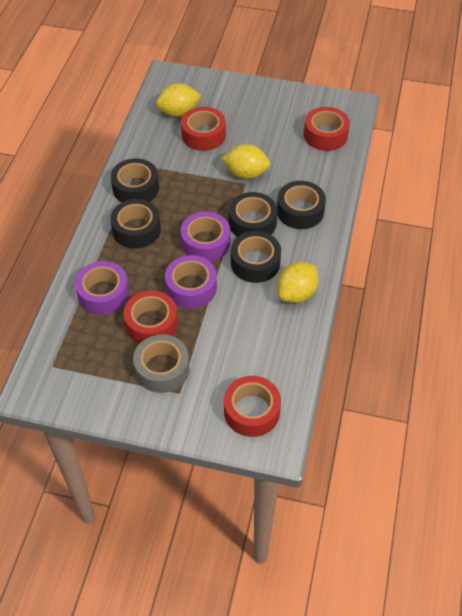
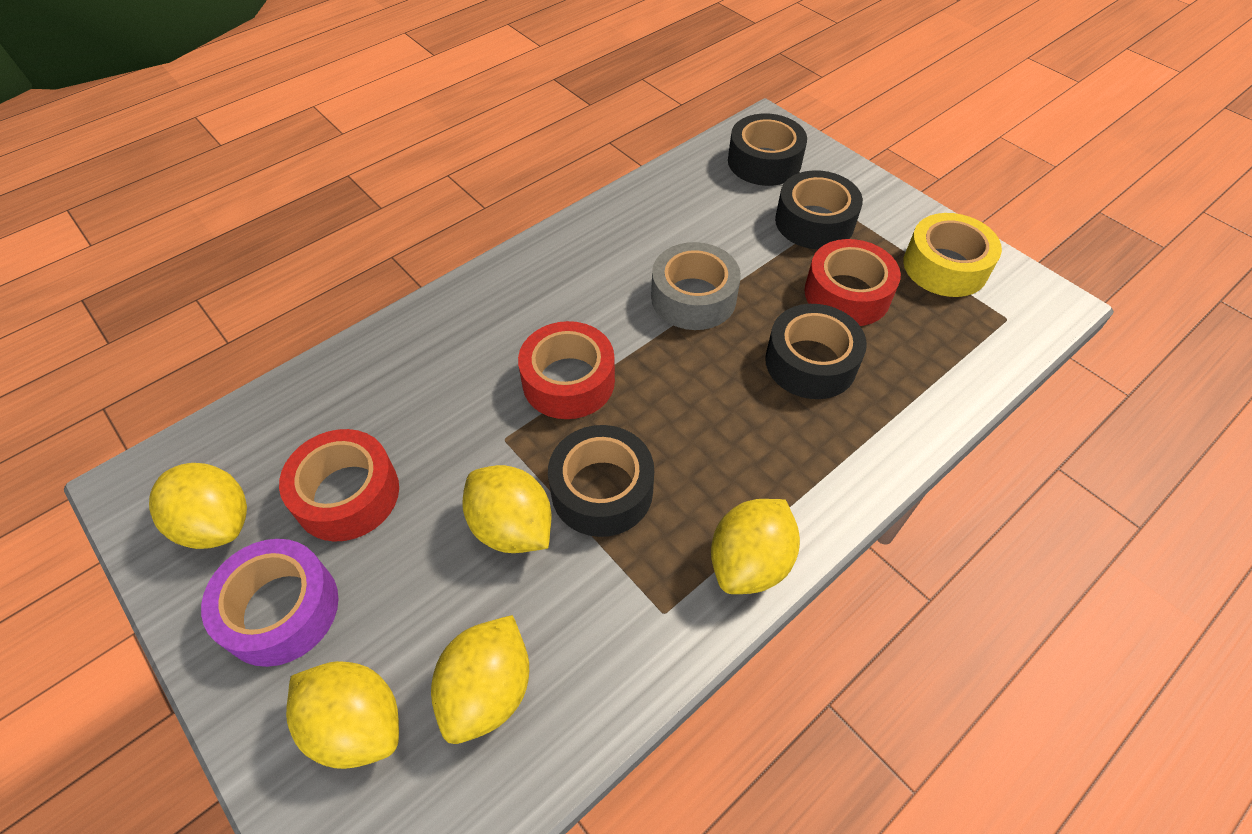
black tape: [110,199,161,249] [111,158,159,203] [229,192,277,237] [231,231,281,283] [277,181,326,229] = 5 -> [548,425,654,537] [728,114,807,186] [765,304,867,399] [775,170,863,249] = 4
purple tape: [75,261,129,315] [165,255,217,308] [181,212,230,262] = 3 -> [201,539,339,667] = 1
red tape: [124,290,178,344] [181,107,226,151] [224,376,281,437] [304,107,350,151] = 4 -> [279,429,399,542] [518,321,615,419] [804,239,901,326] = 3
yellow lemon: [156,83,201,117] [221,144,270,179] [277,262,319,303] = 3 -> [149,463,247,549] [286,661,399,769] [431,615,529,744] [462,465,552,553] [711,499,800,594] = 5
yellow tape: none = 0 -> [903,213,1002,297] = 1

